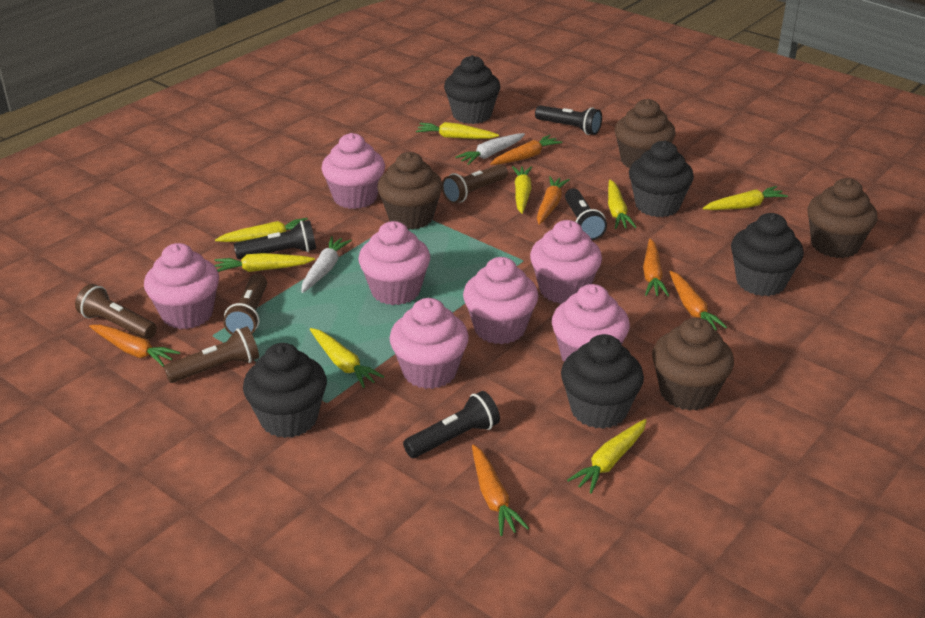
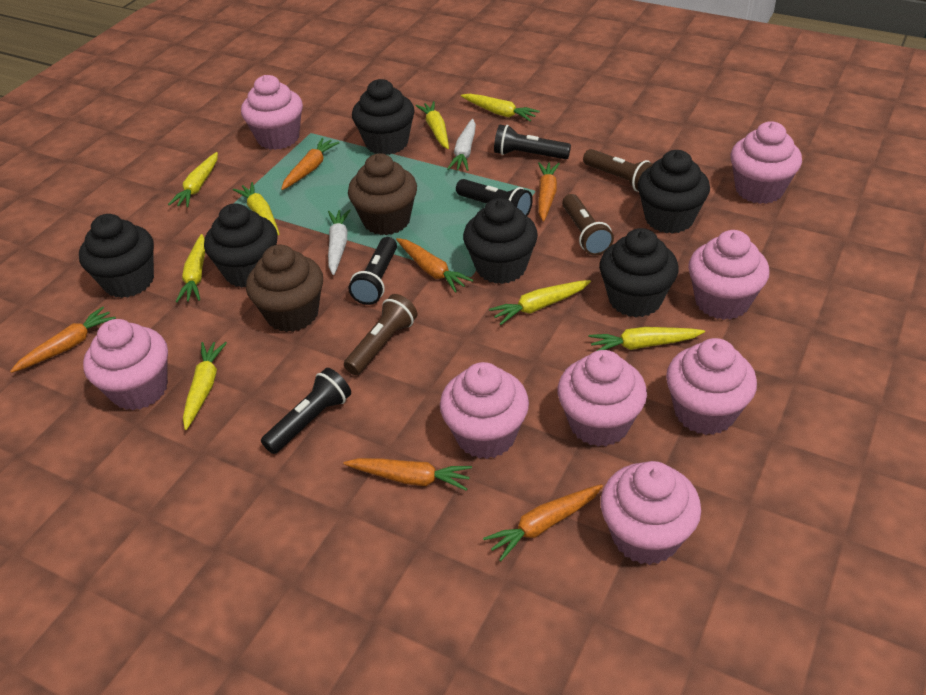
black cupcake: [243,343,327,438] [444,55,500,124] [561,334,644,429] [629,141,694,217] [731,213,804,296] = 5 -> [79,214,154,298] [204,203,278,288] [352,79,415,155] [463,198,538,284] [599,228,678,317] [638,150,710,234] = 6
brown cupcake: [377,152,443,230] [615,99,675,169] [652,318,734,411] [807,178,878,258] = 4 -> [246,245,323,332] [348,153,417,235] = 2
brown flashlight: [75,284,157,339] [164,326,259,383] [223,274,267,335] [442,164,508,204] = 4 -> [344,294,418,375] [562,194,614,255] [583,149,653,192] = 3
pink cupcake: [144,243,219,329] [321,133,385,209] [359,221,430,305] [389,298,469,389] [463,257,538,344] [530,220,602,304] [552,284,630,362] = 7 -> [83,319,168,410] [241,75,303,150] [440,362,529,459] [557,350,647,446] [600,461,701,565] [666,338,757,435] [688,230,769,320] [731,121,802,204] = 8

